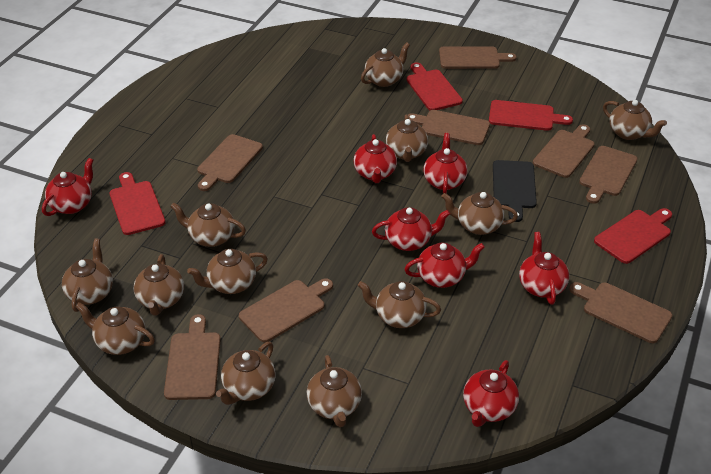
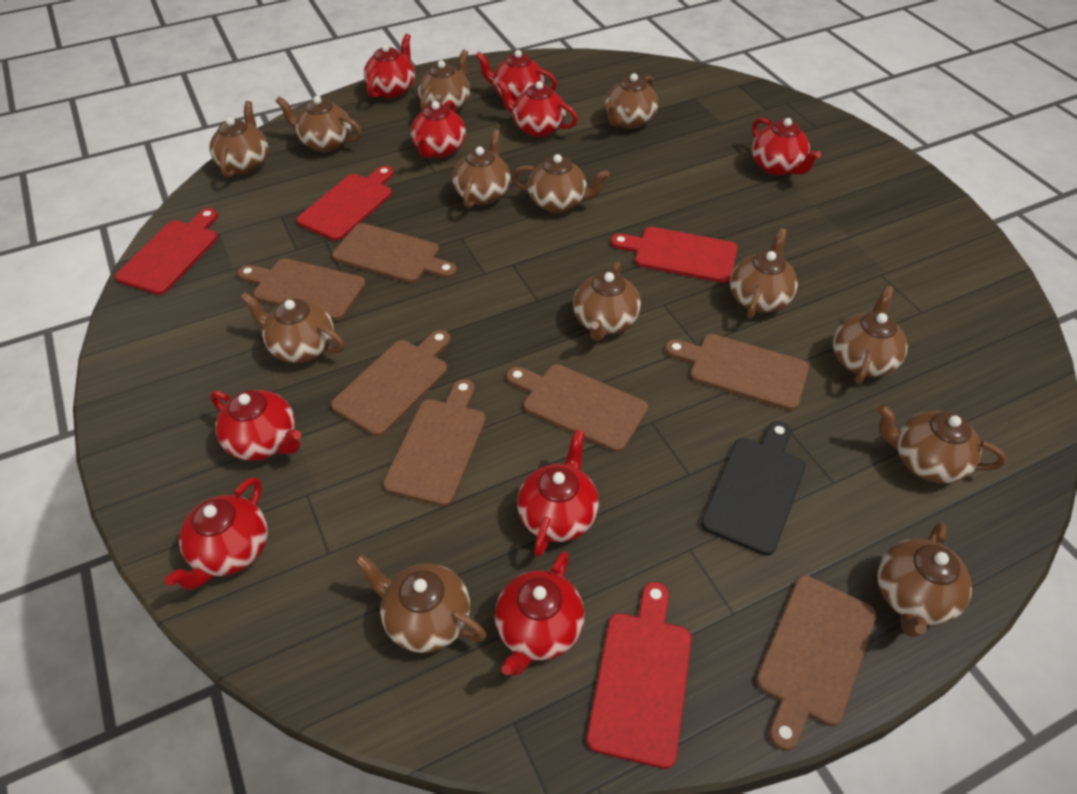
brown cutting board: [164,314,221,400] [197,134,263,191] [239,278,333,343] [408,110,490,145] [439,46,517,69] [533,124,594,178] [569,282,672,343] [579,146,638,204] = 8 -> [238,258,366,320] [331,330,451,436] [332,223,457,283] [383,379,486,506] [506,364,648,452] [665,334,809,411] [756,575,877,751] = 7
brown teapot: [62,238,113,312] [75,302,155,355] [134,254,184,316] [170,203,246,247] [187,249,268,294] [216,342,276,405] [307,355,362,427] [358,281,441,328] [361,42,410,87] [386,115,428,162] [441,192,518,235] [603,100,667,140] = 12 -> [210,101,268,178] [240,292,345,363] [276,96,362,152] [354,554,486,653] [418,49,470,113] [452,129,511,208] [512,154,610,213] [573,262,641,341] [605,73,658,129] [730,228,798,319] [833,286,908,384] [877,404,1006,483] [877,522,972,637] = 13
red teapot: [42,158,93,216] [353,134,397,183] [372,207,450,251] [405,243,485,288] [423,133,468,193] [463,360,519,427] [519,232,569,305] = 7 -> [164,477,268,590] [210,390,301,461] [364,34,415,99] [411,100,466,158] [476,50,557,101] [495,551,584,676] [497,79,578,137] [517,429,599,557] [752,118,821,175] = 9

